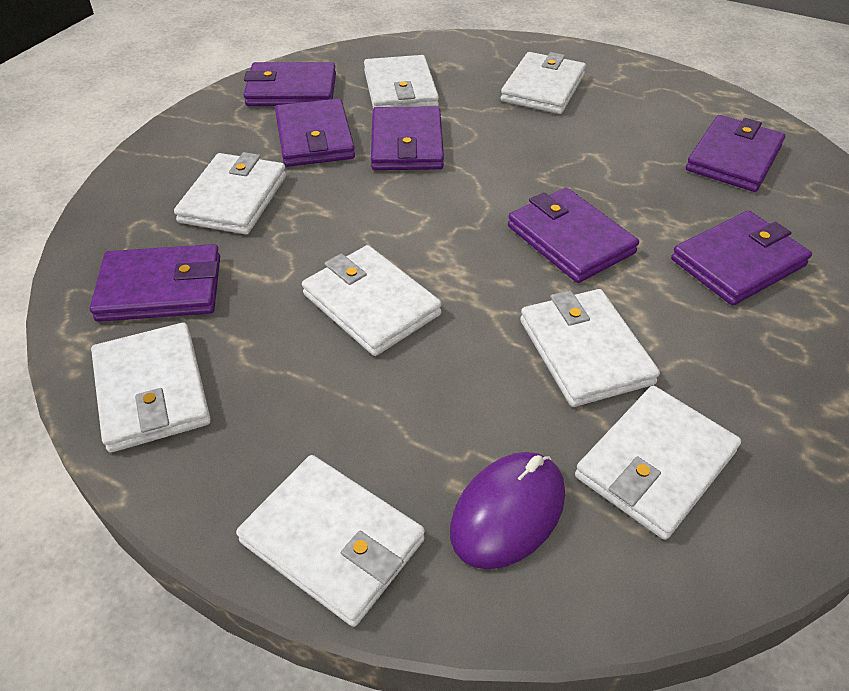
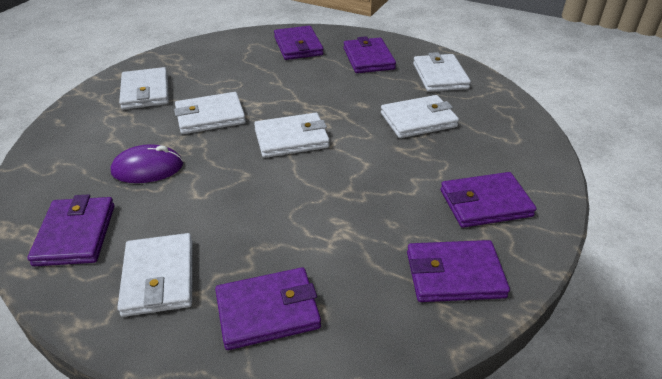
purple wallet: [90,244,220,322] [243,62,336,106] [275,98,355,167] [371,106,444,170] [508,188,639,283] [671,211,812,305] [686,115,785,192] = 7 -> [27,194,115,266] [215,267,321,350] [274,26,323,60] [343,36,396,73] [407,240,510,302] [440,172,537,228] = 6
white wallet: [91,323,211,453] [174,152,286,234] [236,455,425,627] [302,245,442,356] [364,55,439,108] [500,52,586,114] [520,289,660,407] [575,386,741,540] = 8 -> [117,233,193,317] [119,67,169,110] [174,92,246,134] [254,113,330,158] [381,95,459,138] [413,52,471,92] = 6

